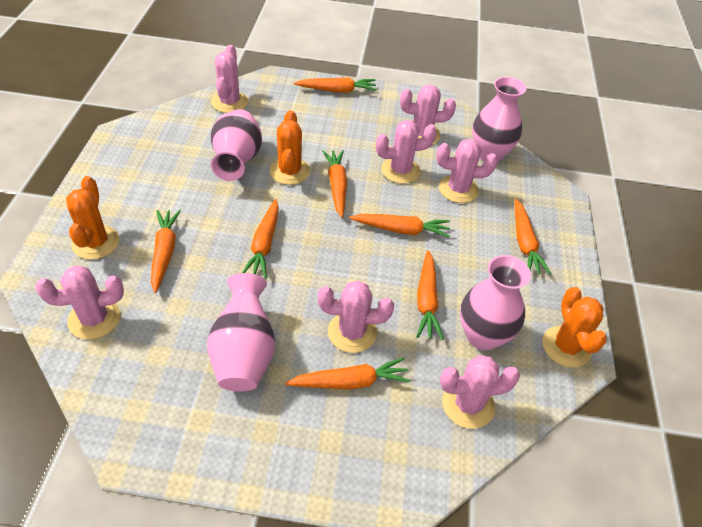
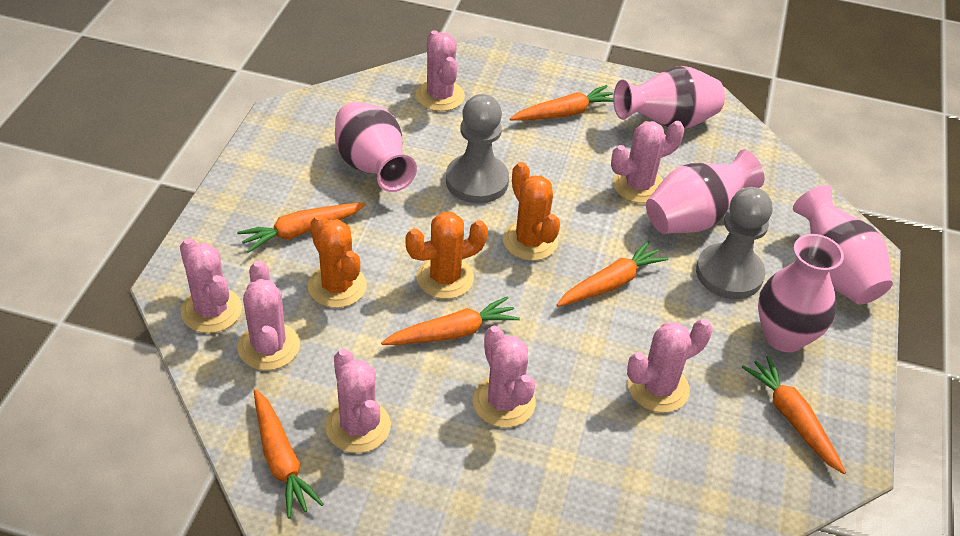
grey pawn: none = 0 -> [446,94,509,203] [696,187,773,299] = 2
orange carrot: [151,210,181,293] [242,199,279,278] [285,357,410,389] [294,77,377,93] [322,150,347,218] [349,214,450,238] [416,250,444,340] [515,199,551,275] = 8 -> [237,203,366,253] [254,389,324,518] [381,296,520,345] [510,85,613,121] [557,241,669,307] [742,356,846,474] = 6
pink vase: [207,273,275,392] [211,109,262,181] [460,255,531,350] [472,77,526,162] = 4 -> [335,102,417,192] [613,66,725,129] [646,149,764,234] [758,234,844,352] [793,185,893,305] = 5

